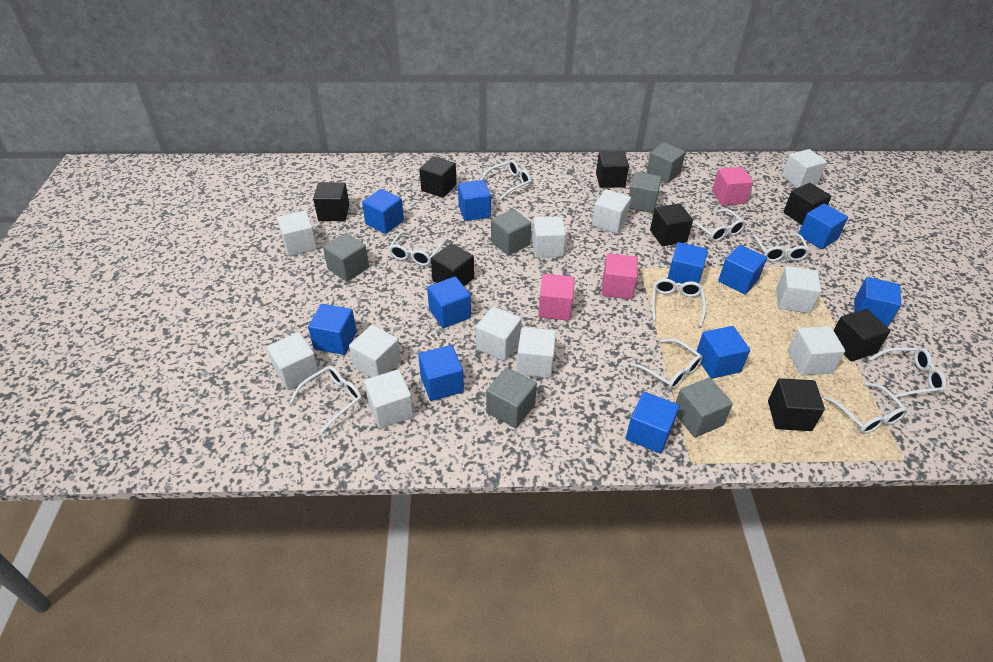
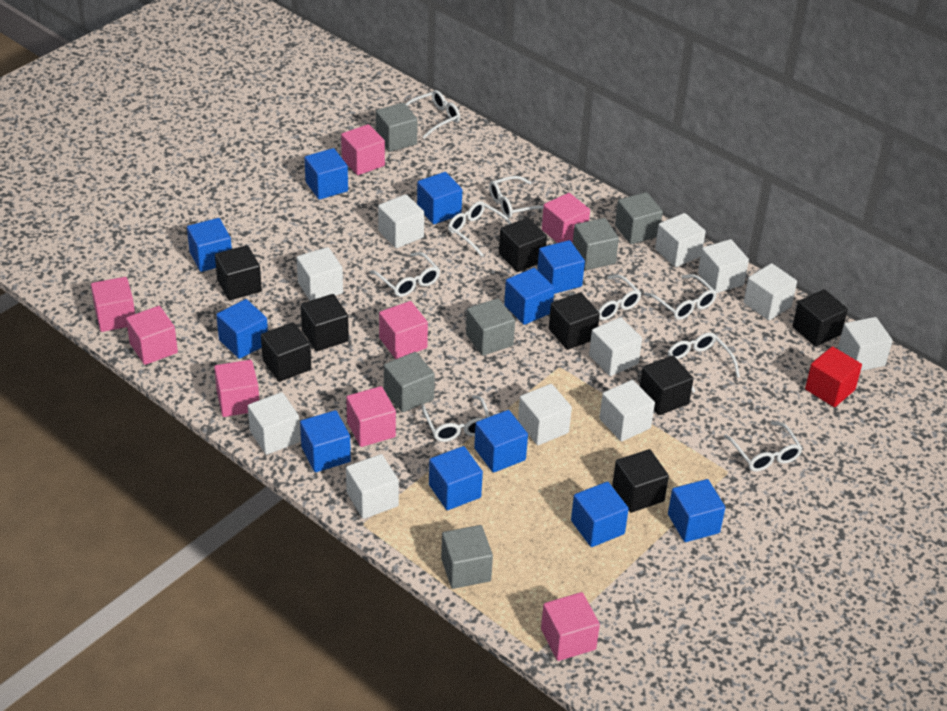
pink cube: [538,274,575,321] [602,253,638,299] [712,167,753,206] = 3 -> [91,277,135,332] [126,306,178,365] [214,360,259,417] [341,124,385,175] [346,386,396,447] [379,301,428,359] [541,592,600,661] [542,193,590,243] = 8
red cube: none = 0 -> [805,346,862,407] = 1

